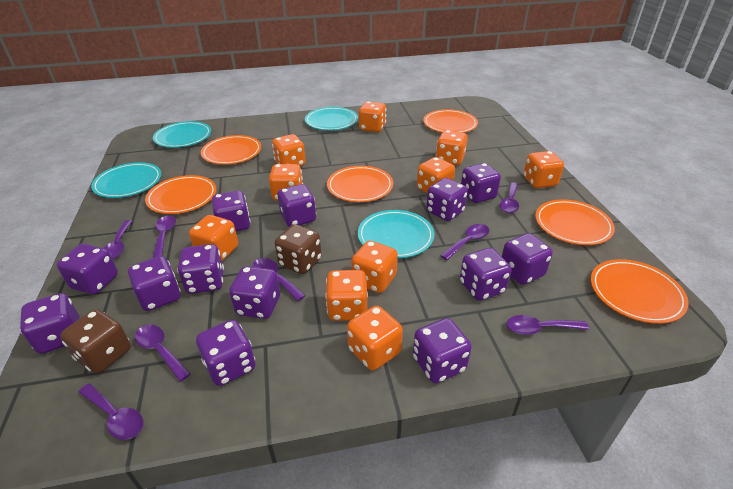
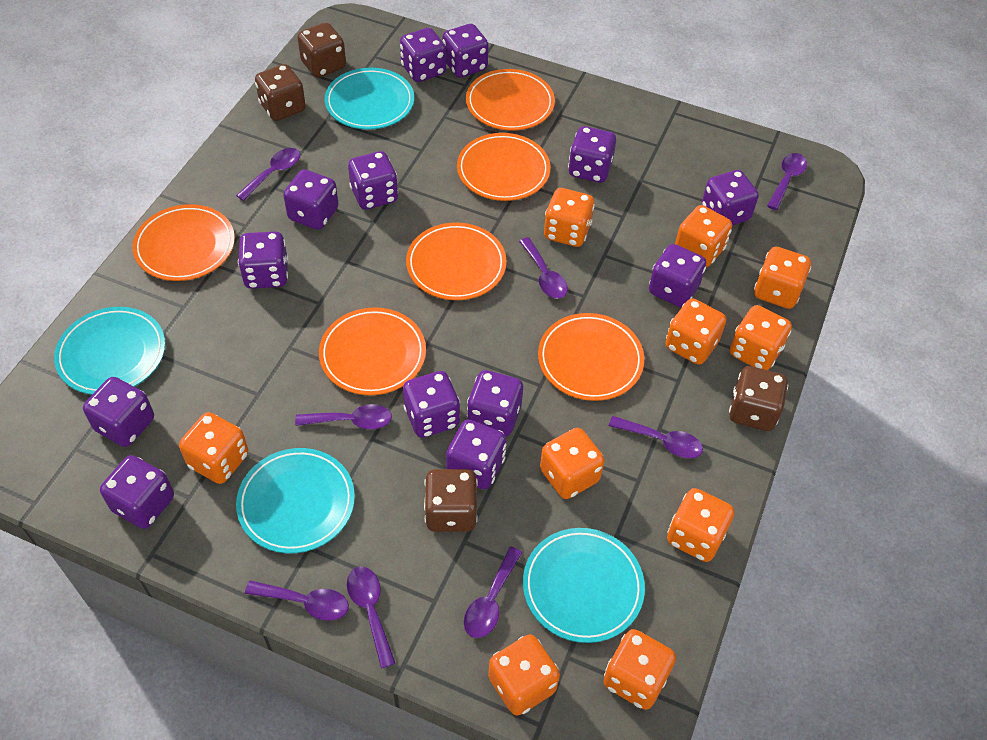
brown dice: [60,309,131,374] [275,224,322,274] = 2 -> [255,64,306,121] [297,23,346,78] [424,469,478,532] [729,366,788,431] = 4

